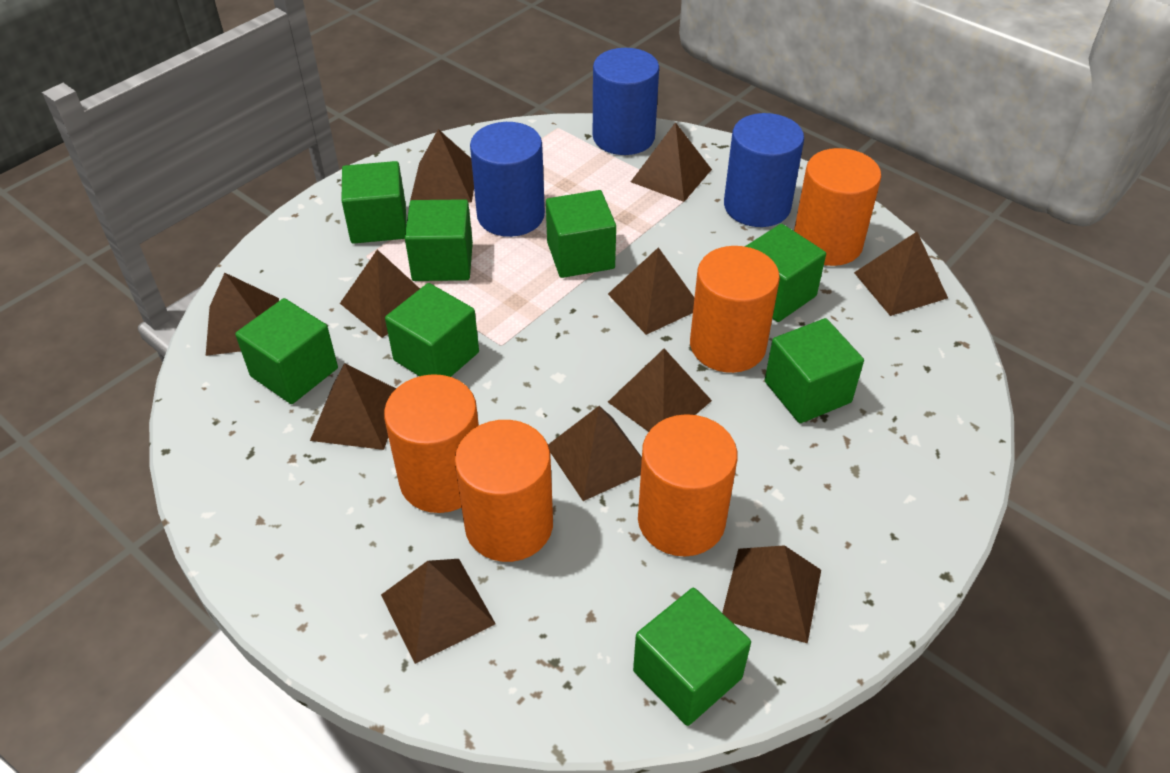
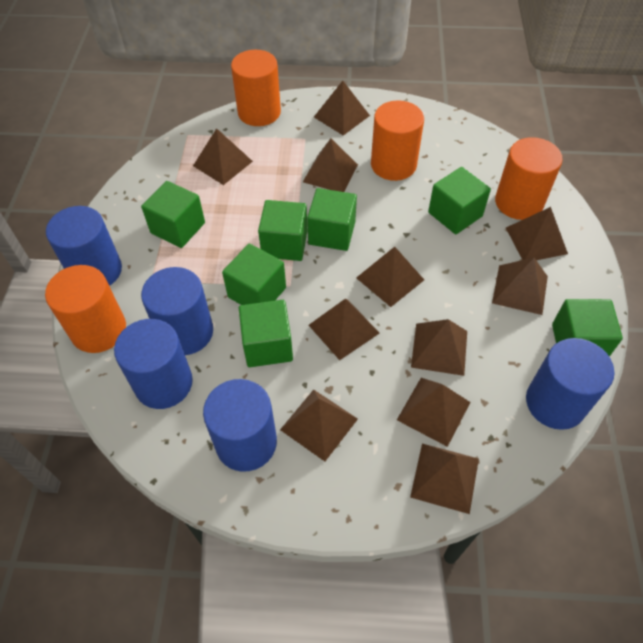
blue cylinder: [470,122,545,237] [593,48,659,155] [724,113,804,227] = 3 -> [46,206,122,286] [114,319,193,409] [141,267,213,355] [203,379,277,472] [526,338,615,430] = 5
green cube: [235,298,338,404] [341,161,407,244] [385,283,479,377] [405,199,473,281] [546,190,616,278] [633,588,751,726] [745,224,826,322] [765,318,864,423] = 8 -> [141,181,205,248] [222,243,286,305] [239,300,293,367] [258,200,307,261] [307,188,357,251] [428,167,491,234] [552,299,623,357] = 7
orange cylinder: [384,374,479,513] [455,420,553,562] [638,414,738,556] [690,246,780,373] [794,148,881,266] = 5 -> [45,265,126,353] [231,50,281,126] [371,100,424,181] [495,137,563,220] = 4

